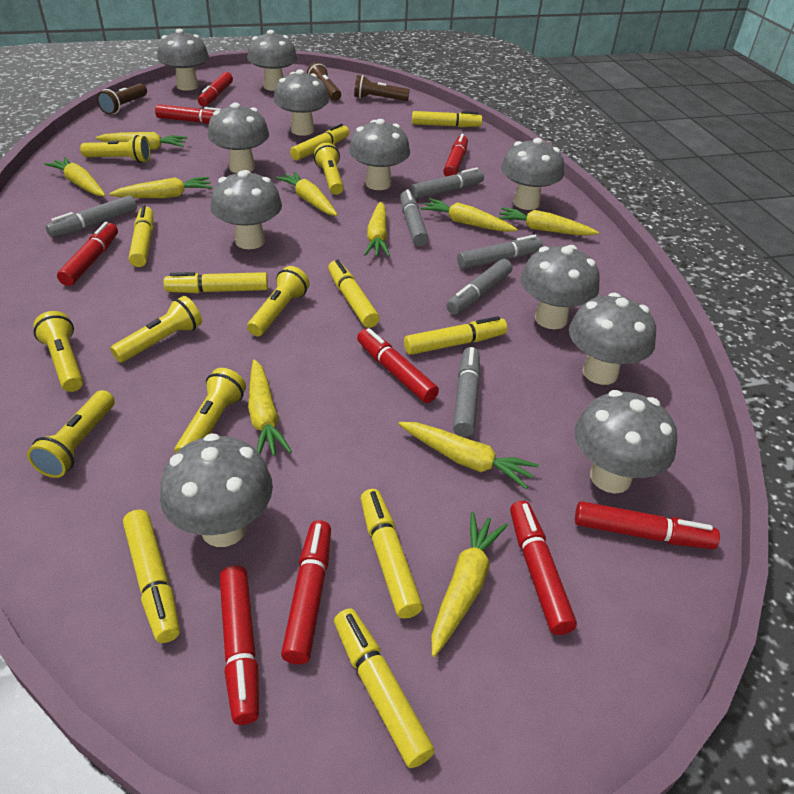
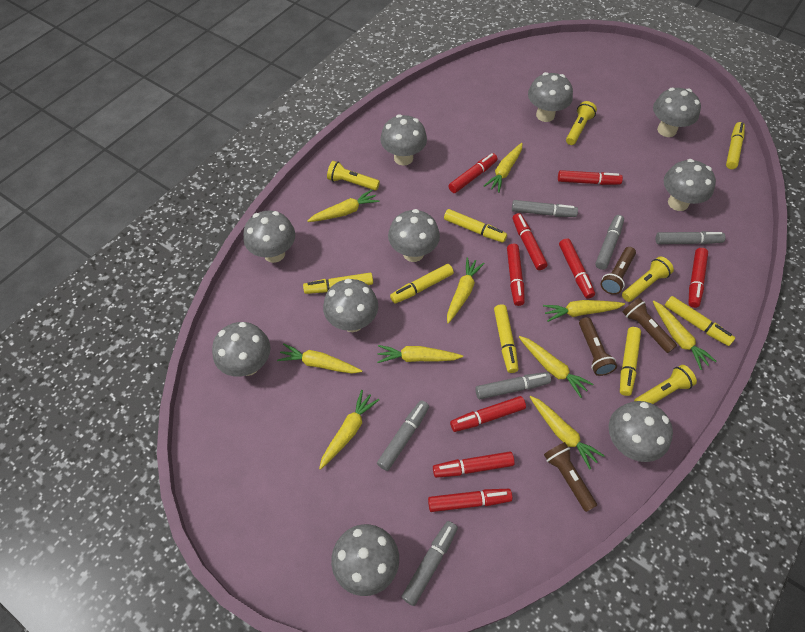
brown flashlight: [97,83,147,114] [307,62,341,101] [354,75,410,101] = 3 -> [544,442,597,512] [579,317,617,376] [600,247,636,295] [623,298,677,353] = 4
grey mushroom: [157,29,209,91] [160,433,273,547] [208,102,269,173] [211,170,282,249] [247,30,297,91] [273,69,329,136] [348,119,410,190] [501,138,564,210] [520,245,600,329] [569,292,656,385] [575,390,677,494] = 11 -> [212,322,271,377] [243,211,295,263] [323,279,378,332] [331,524,399,596] [380,114,427,166] [388,209,440,262] [528,72,573,122] [609,401,673,462] [653,88,701,137] [664,159,716,211] = 10
yellow flashlight: [27,390,115,478] [33,311,83,392] [80,135,151,163] [110,296,202,363] [175,368,246,453] [247,266,310,336] [314,143,344,195] = 7 -> [327,161,380,191] [566,101,597,145] [622,257,674,302] [634,365,697,404] = 4
yellow marker: [123,509,180,643] [129,205,153,267] [163,272,268,293] [290,124,349,161] [328,259,380,328] [334,608,435,768] [360,489,423,619] [404,316,507,355] [412,111,482,127] = 9 -> [303,273,373,294] [390,264,454,304] [444,209,507,243] [494,304,518,373] [620,327,641,396] [665,296,735,346] [726,122,745,169] = 7

